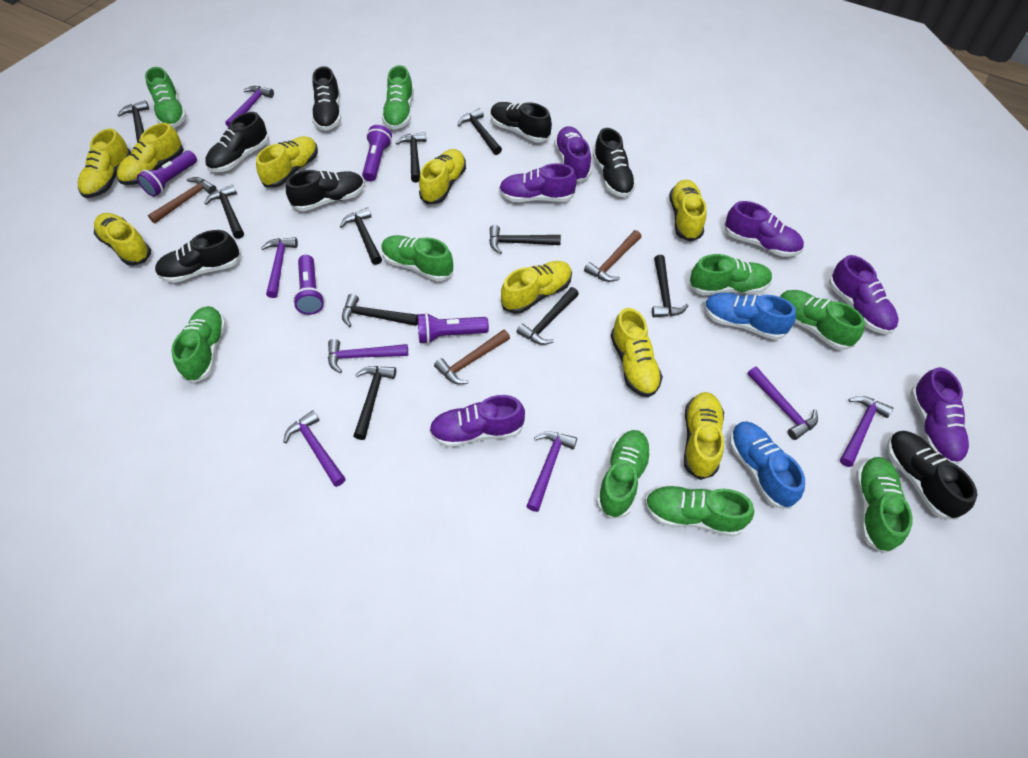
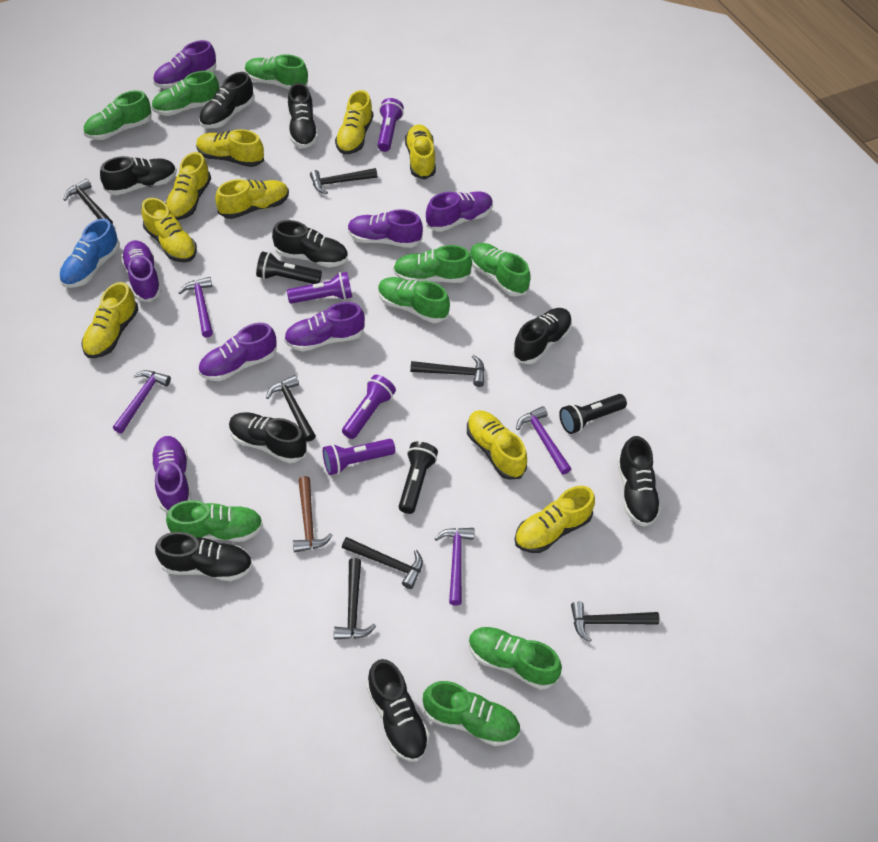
black flashlight: none = 0 -> [256,251,322,284] [399,441,438,514] [559,394,627,434] = 3
black hammer: [118,100,149,141] [204,184,244,239] [340,207,382,265] [342,294,418,327] [354,366,396,440] [396,132,426,182] [458,108,502,155] [489,225,561,254] [516,287,579,345] [652,255,688,317] = 10 -> [63,179,113,224] [266,375,316,441] [310,168,377,194] [334,558,376,640] [342,537,423,589] [410,355,485,387] [571,602,659,642] = 7
black shoe: [155,230,241,283] [205,112,269,172] [286,170,365,211] [312,66,341,131] [491,102,552,142] [593,128,636,197] [887,431,977,520] = 7 -> [100,156,177,195] [155,532,253,581] [199,72,255,128] [229,412,307,463] [272,220,348,267] [288,83,318,148] [367,659,430,762] [512,308,572,364] [617,436,661,527] = 9
blue shoe: [704,292,796,340] [730,421,805,509] = 2 -> [59,219,120,288] = 1
brown hammer: [148,177,217,224] [434,329,510,384] [584,230,641,282] = 3 -> [293,476,332,552] = 1
purple hammer: [225,86,274,127] [261,237,298,298] [283,410,346,487] [328,339,408,373] [526,431,577,512] [747,367,818,440] [840,396,893,467] = 7 -> [113,370,171,433] [178,277,213,338] [435,528,475,606] [516,406,571,475] = 4
purple shoe: [429,395,525,447] [499,163,577,202] [554,126,591,182] [724,201,804,257] [829,255,899,334] [910,367,970,464] = 6 -> [121,240,162,302] [150,436,191,513] [153,40,216,89] [198,323,277,381] [284,302,365,352] [348,209,423,248] [426,191,493,232] = 7

